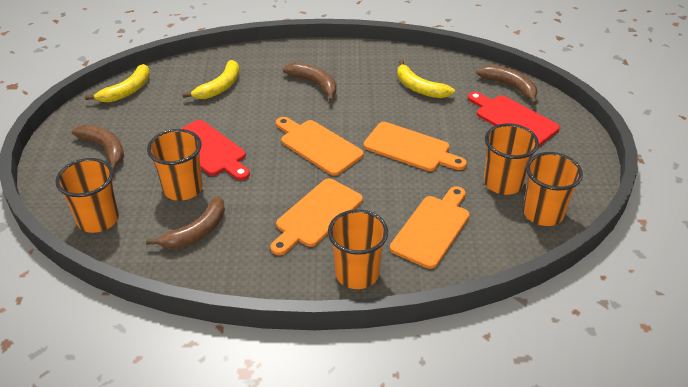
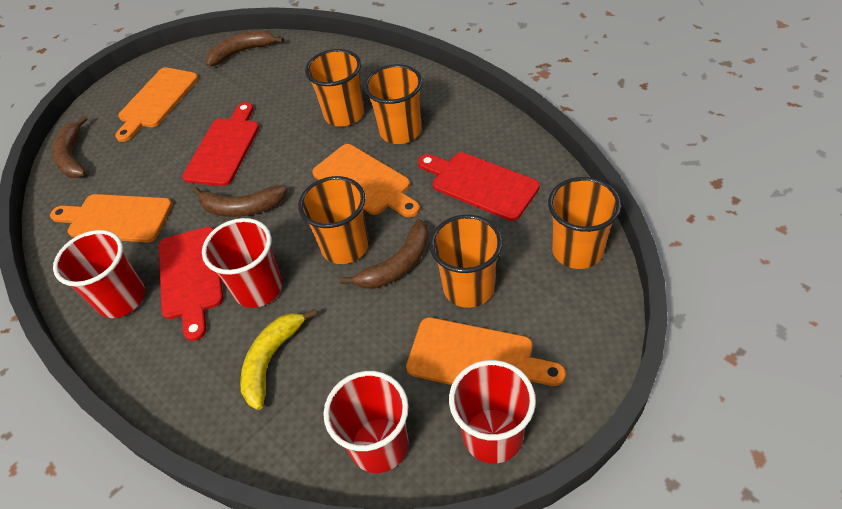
red cup: none = 0 -> [53,230,145,318] [202,218,282,308] [323,371,409,473] [449,360,536,464] = 4
red cutting board: [181,120,250,180] [468,92,560,147] = 2 -> [159,227,223,341] [182,102,259,186] [418,152,540,221] = 3
yellow banana: [85,64,150,102] [182,60,239,99] [397,60,455,98] = 3 -> [240,309,317,410] = 1

